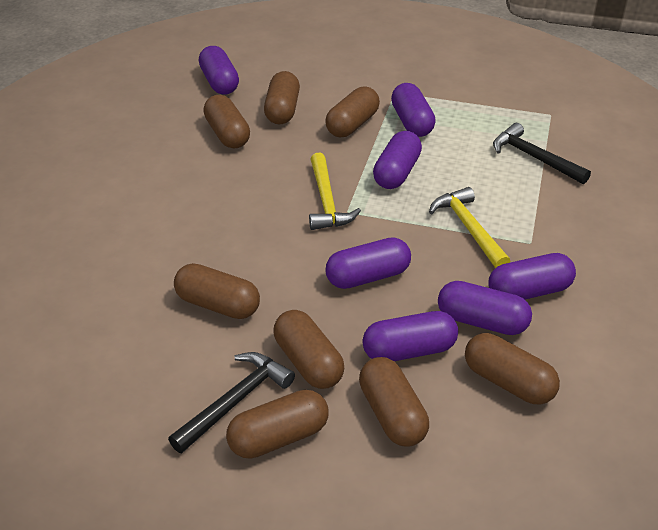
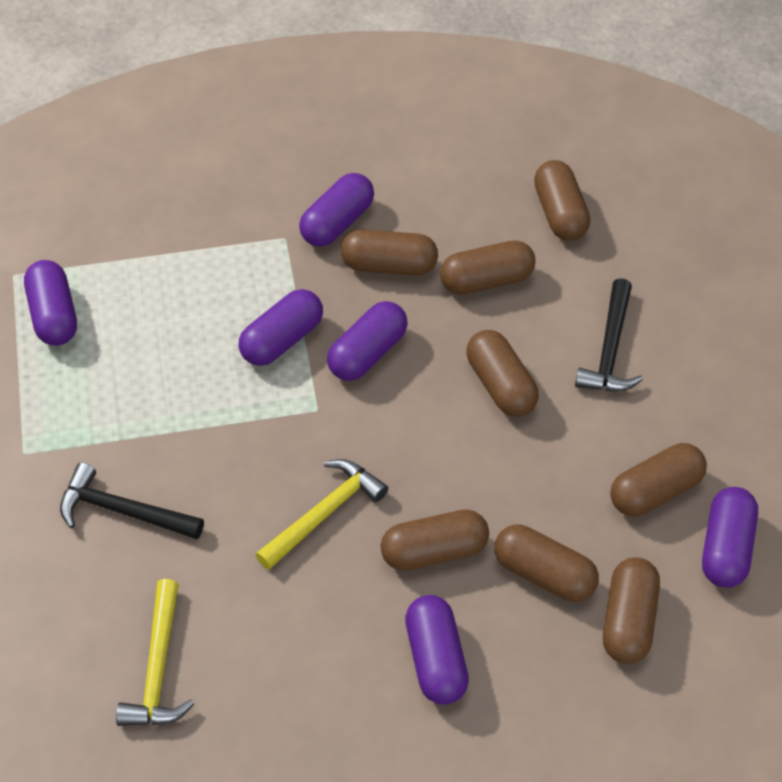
purple capsule: [199,46,239,95] [325,237,411,289] [363,311,458,361] [373,131,422,189] [391,83,436,137] [438,281,532,335] [488,253,576,300] = 7 -> [24,260,77,346] [239,289,323,366] [299,173,374,247] [327,301,408,381] [405,595,469,704] [702,487,758,588] = 6

